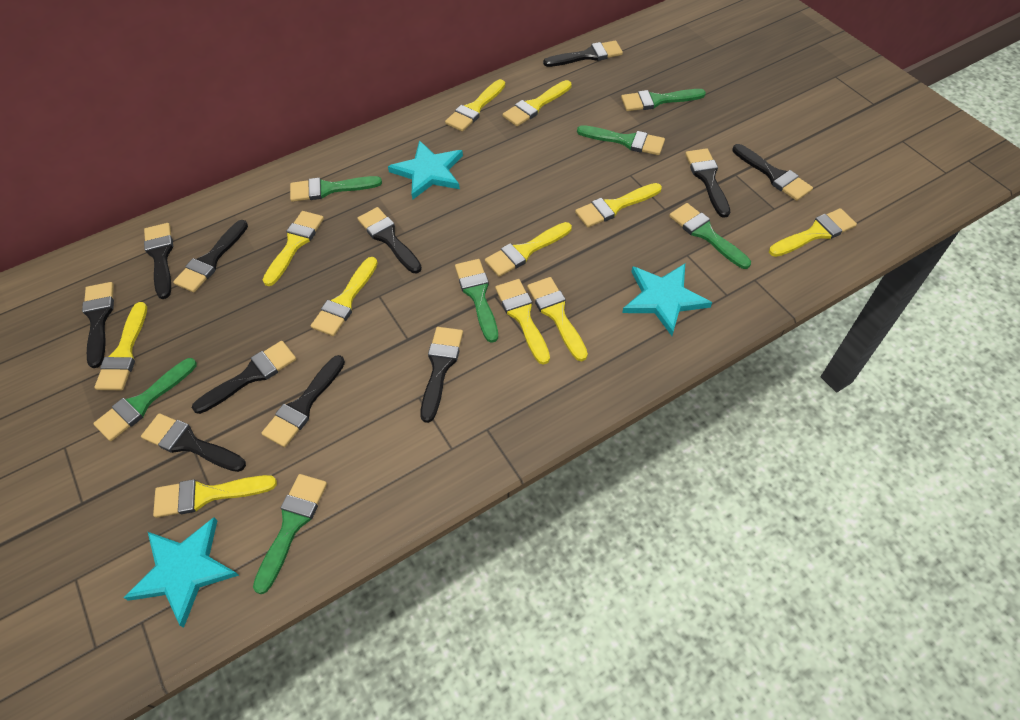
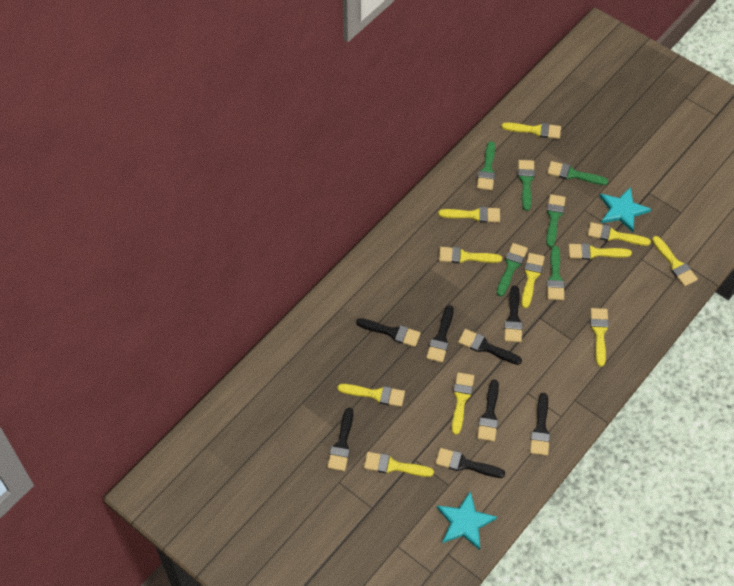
black brush: [82,282,114,368] [141,413,246,472] [144,223,173,299] [173,220,248,292] [192,341,296,414] [261,355,345,447] [357,207,422,273] [420,327,463,423] [543,40,623,67] [685,148,730,218] [732,144,813,201] = 11 -> [327,408,353,471] [356,318,421,347] [426,305,454,363] [435,448,505,478] [458,329,522,365] [477,380,499,442] [504,286,523,342] [530,393,550,456] = 8
green brush: [93,358,197,441] [253,474,327,594] [290,176,382,202] [455,259,498,343] [577,125,665,155] [621,89,706,111] [669,203,751,269] = 7 -> [477,141,495,190] [497,243,528,297] [518,160,535,211] [546,194,566,247] [547,161,608,185] [547,246,565,300] = 6
turquoise star: [124,517,239,628] [388,140,463,200] [622,264,712,336] = 3 -> [437,492,497,550] [599,187,651,233] = 2

